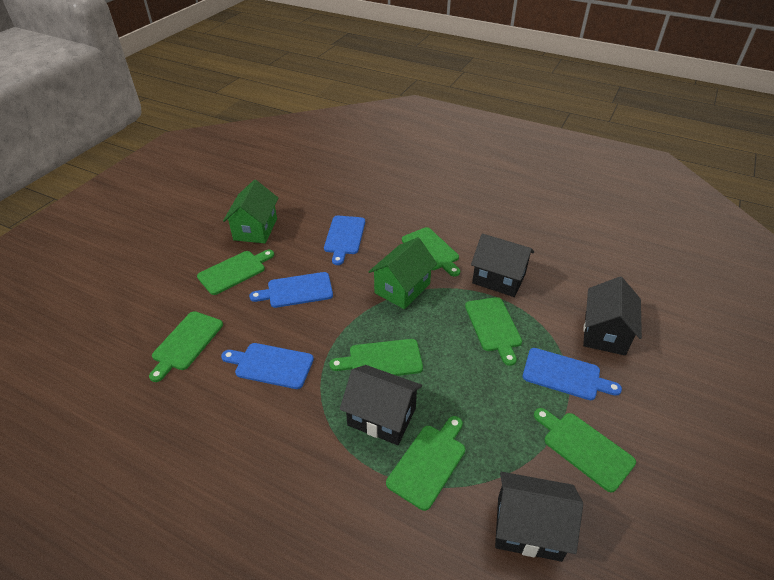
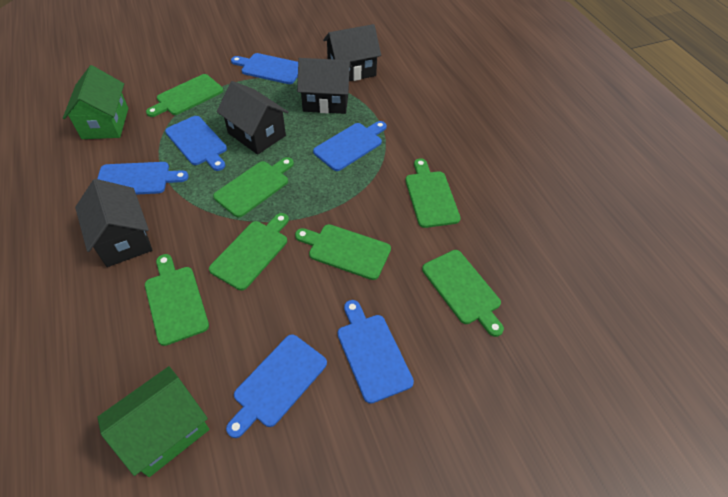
blue cutting board: [221,343,314,389] [249,272,333,308] [324,216,365,265] [523,348,622,400] = 4 -> [97,162,189,195] [165,116,227,171] [226,334,327,438] [231,53,298,84] [313,121,387,171] [337,300,414,404] = 6

